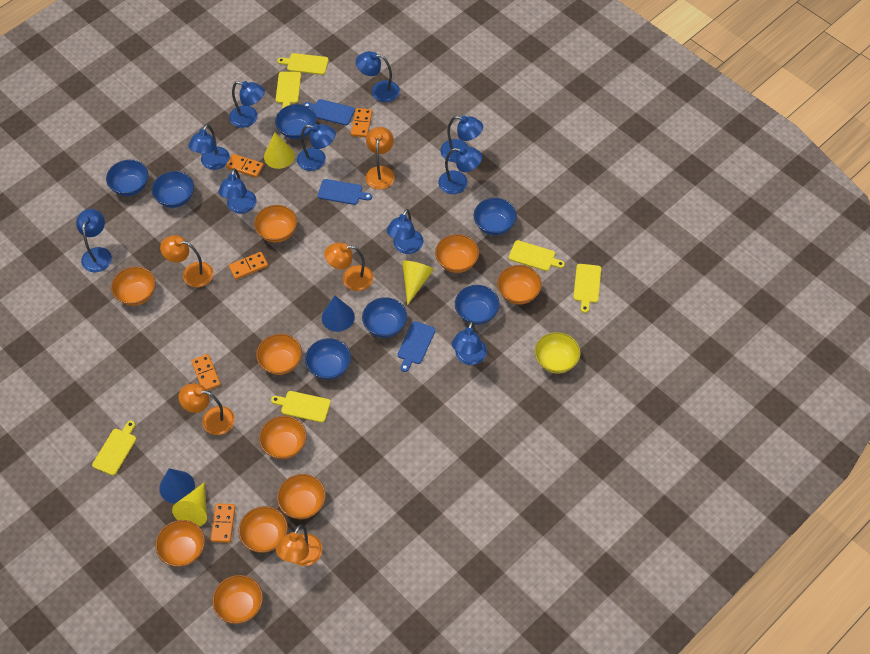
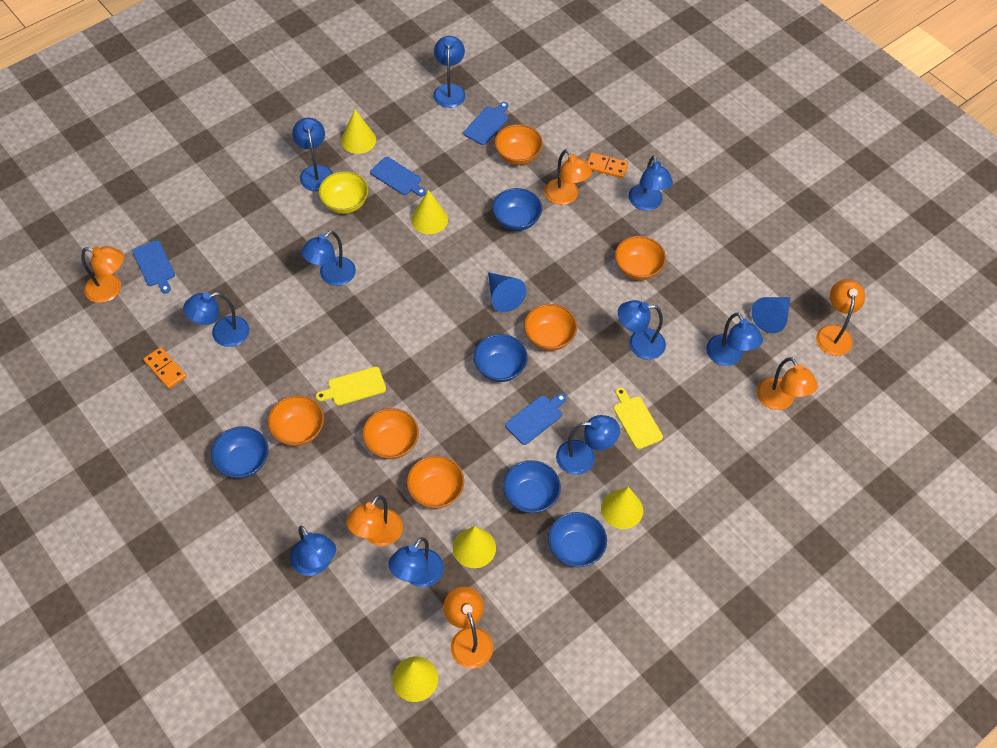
blue bowl: [106,160,148,196] [152,171,194,208] [275,104,317,139] [305,338,351,380] [362,297,407,338] [455,285,500,325] [474,198,517,235] = 7 -> [211,426,269,479] [474,334,528,382] [492,188,542,231] [503,460,561,514] [548,512,607,567] = 5
blue cutting board: [303,99,355,125] [318,179,372,205] [397,321,436,372] = 3 -> [132,240,175,294] [370,157,426,196] [463,102,508,145] [505,393,566,445] = 4
orange bowl: [111,266,156,306] [155,520,205,567] [212,575,263,624] [239,506,288,553] [254,205,297,243] [256,334,302,375] [259,416,307,459] [277,474,326,519] [435,234,479,273] [497,265,542,304] = 10 -> [268,395,324,446] [362,408,419,459] [407,456,464,509] [495,124,543,165] [524,304,577,351] [615,236,666,280] = 6
orange domino: [191,354,221,390] [211,503,236,543] [226,154,264,178] [229,252,268,280] [351,108,372,137] = 5 -> [143,347,187,389] [587,152,628,178] = 2
orange lamp: [160,235,213,287] [179,383,235,435] [276,525,322,566] [324,242,374,291] [366,127,395,189] = 5 -> [81,246,124,303] [346,495,403,546] [443,587,493,668] [544,149,592,205] [757,357,818,410] [816,279,865,356] = 6
yellow cone: [172,483,207,526] [264,132,295,169] [402,261,434,305] = 3 -> [341,110,376,154] [392,657,438,702] [411,190,448,234] [453,526,496,568] [601,487,643,529] = 5
yellow cutting board: [92,421,136,475] [271,391,331,423] [276,72,301,109] [277,53,329,75] [509,240,565,271] [573,264,601,313] = 6 -> [316,367,386,406] [614,387,663,449] = 2

